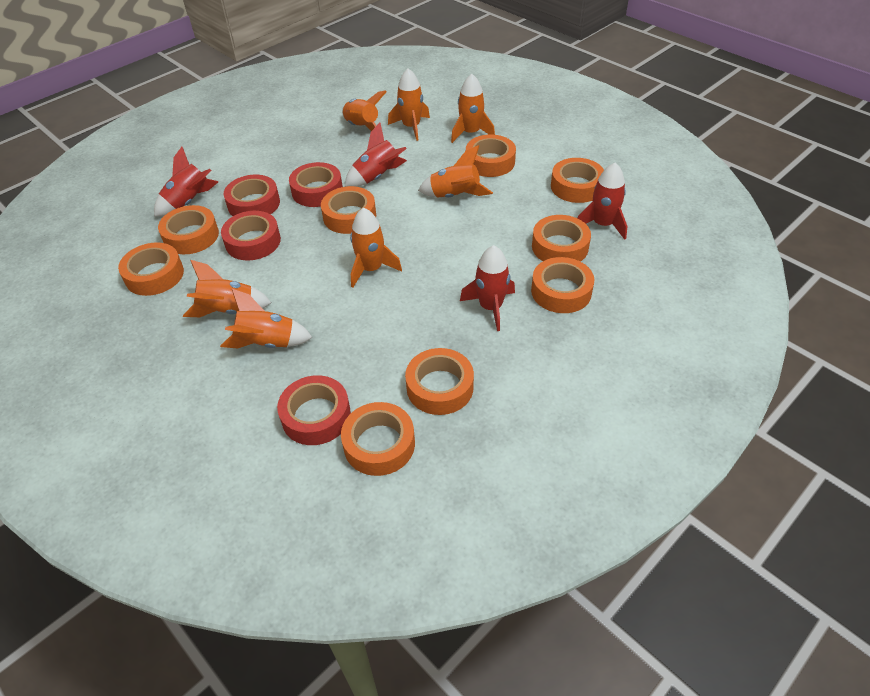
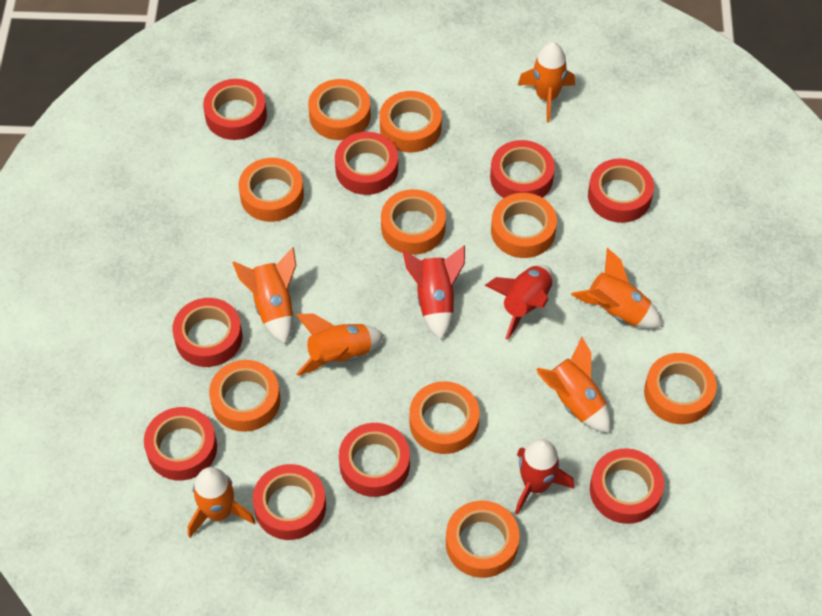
orange rocket: [183,260,271,317] [220,289,313,348] [342,91,386,137] [350,207,402,288] [388,68,430,141] [418,145,493,197] [451,74,495,143] = 7 -> [188,467,255,537] [232,247,296,344] [296,313,384,376] [518,42,575,122] [536,337,611,433] [571,248,662,329] = 6
red rocket: [154,147,218,216] [345,123,407,187] [460,245,515,331] [578,163,627,240] = 4 -> [403,245,465,340] [485,265,553,340] [515,439,574,515] = 3
red tape: [221,211,281,260] [223,175,280,216] [277,375,351,445] [289,162,343,207] = 4 -> [144,407,217,480] [172,298,243,367] [203,79,267,140] [253,464,326,540] [335,132,398,195] [339,423,410,497] [490,140,555,198] [588,159,654,223] [590,448,664,524] = 9

